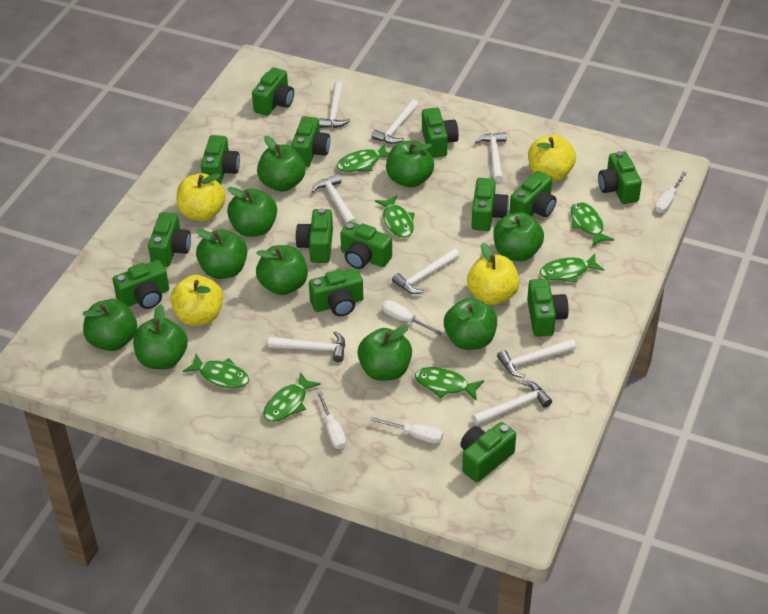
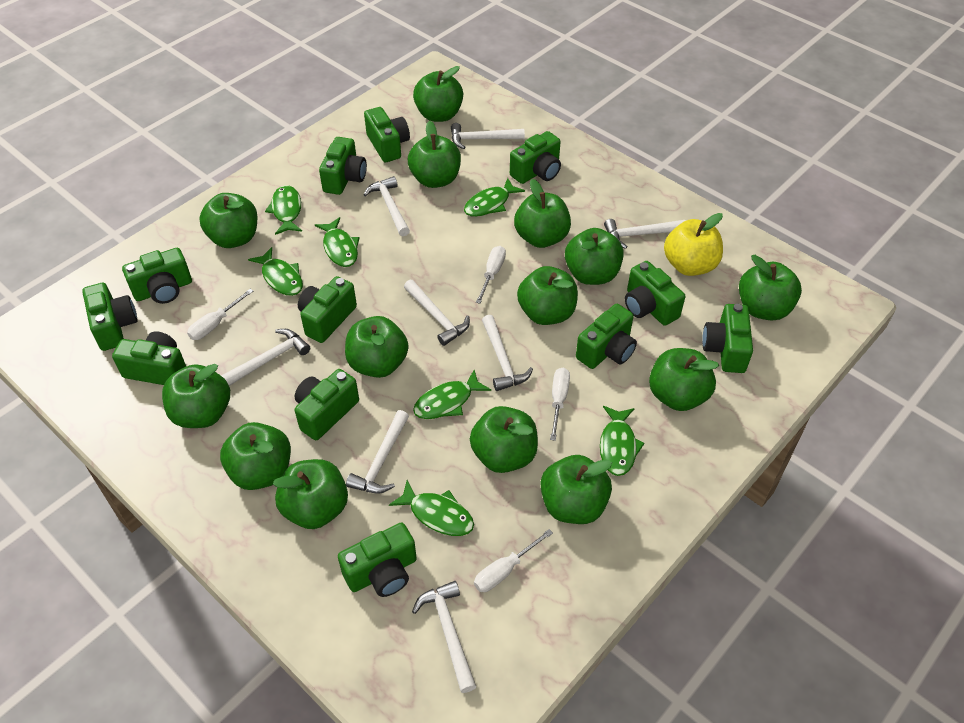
green apple: [82,299,137,351] [133,304,188,370] [196,229,247,279] [227,187,277,237] [256,245,308,295] [257,136,305,192] [357,325,412,381] [386,141,434,188] [444,298,497,350] [493,212,544,261] = 10 -> [162,364,230,428] [199,193,258,248] [220,422,291,490] [273,459,348,529] [345,316,409,378] [408,121,461,188] [413,66,463,122] [470,406,538,473] [514,179,571,248] [517,266,578,325] [541,455,612,524] [565,228,624,285] [649,348,719,411] [739,255,802,320] = 14
green camera: [113,260,169,309] [148,212,191,267] [201,135,240,185] [252,67,294,116] [291,116,330,167] [295,208,333,263] [309,268,363,316] [340,222,392,269] [422,107,459,158] [460,422,516,482] [472,178,509,231] [509,171,557,217] [527,279,569,337] [598,151,642,204] = 14 -> [82,283,138,351] [112,331,186,385] [122,248,192,304] [295,369,359,440] [298,276,357,343] [319,137,367,195] [338,523,417,597] [364,107,410,162] [510,131,561,184] [576,304,637,369] [625,261,685,326] [702,304,753,373] = 12
yellow apple: [170,275,223,326] [176,173,226,221] [467,243,519,305] [528,134,576,181] = 4 -> [664,213,723,276] = 1

